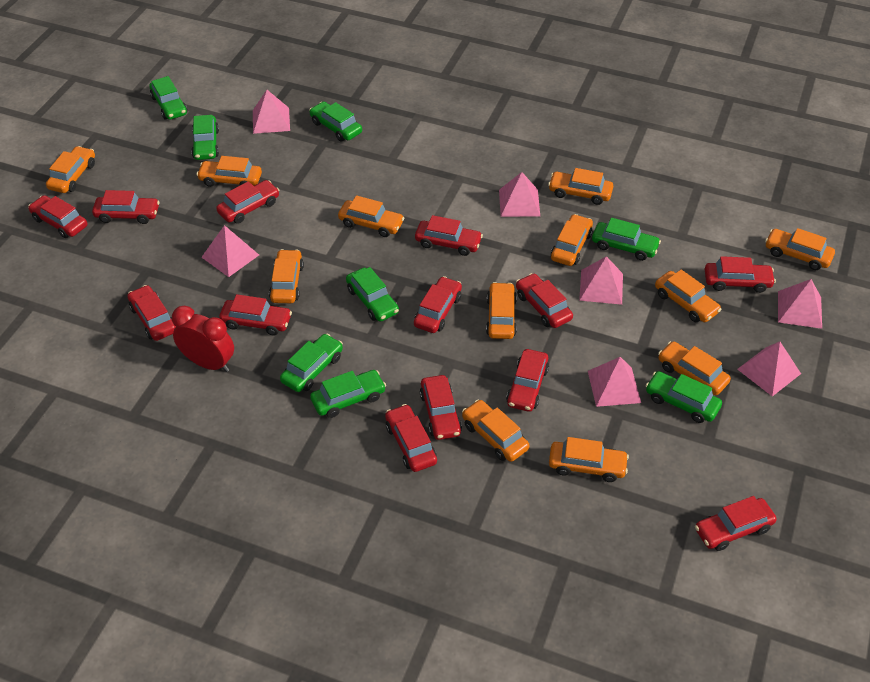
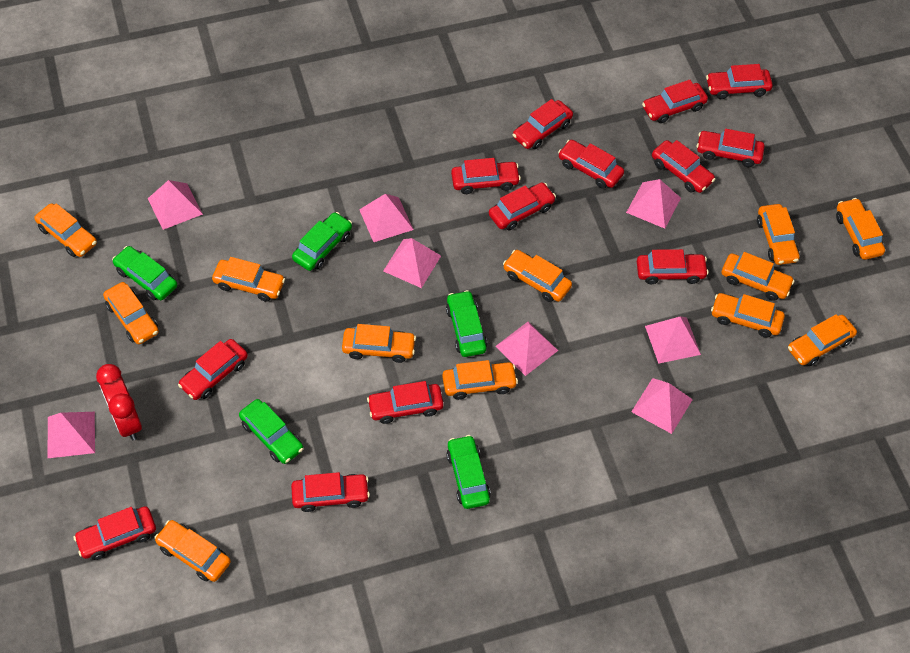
green car: [149,76,187,120] [191,115,219,160] [280,334,343,392] [309,102,362,141] [310,370,386,418] [346,267,399,322] [592,218,661,261] [646,371,722,423] = 8 -> [112,246,177,300] [239,399,303,464] [292,212,352,271] [446,290,487,357] [446,435,491,509] = 5
pink pyramid: [201,225,259,277] [253,90,290,134] [499,172,540,217] [579,256,623,305] [588,357,641,407] [737,341,801,396] [778,279,822,329] = 7 -> [48,412,95,458] [148,180,203,230] [359,194,414,242] [383,238,441,288] [496,322,558,376] [626,179,681,229] [631,378,693,434] [645,317,701,364] = 8

